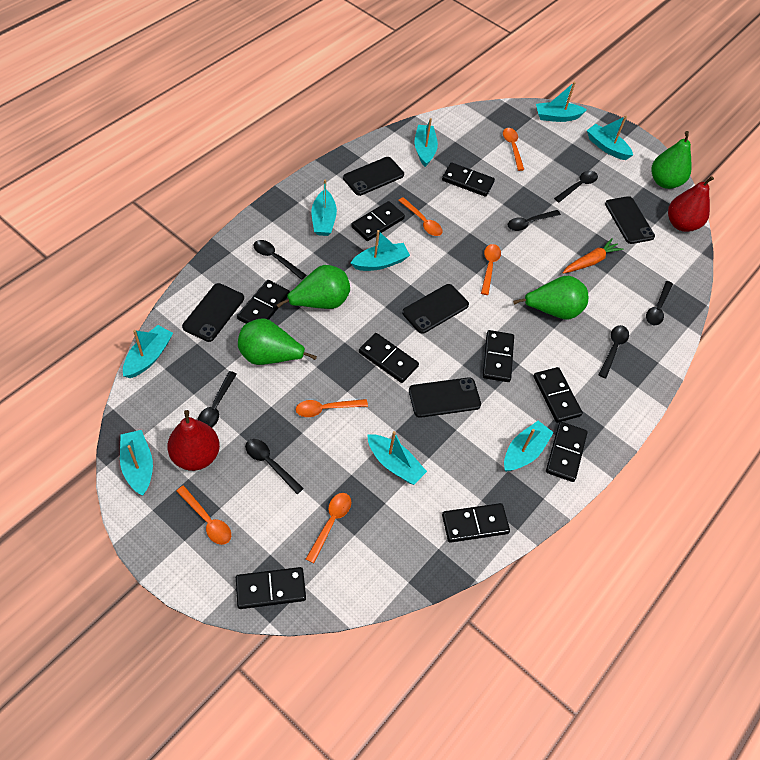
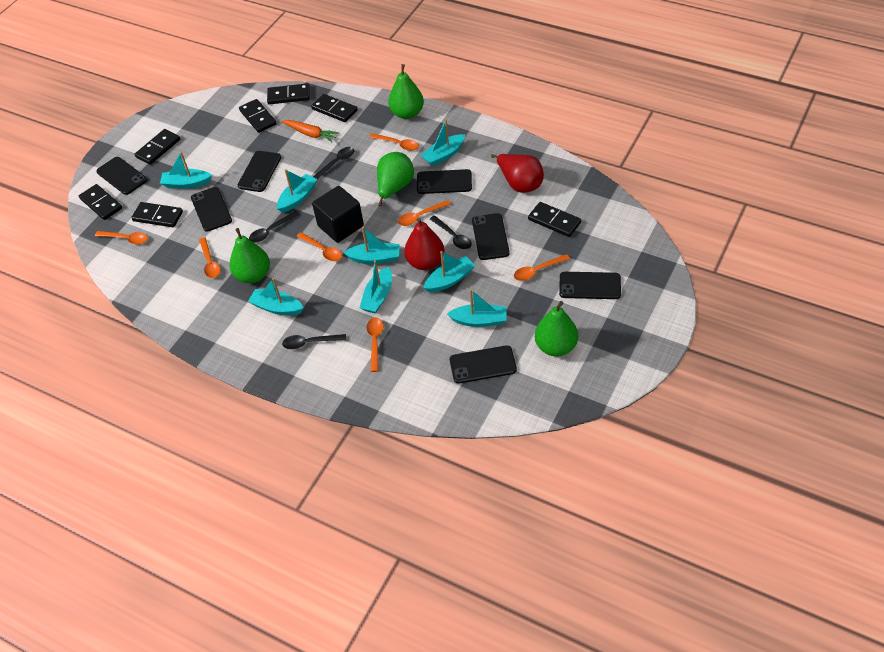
black cube: none = 0 -> [312,186,364,243] = 1
black domino: [236,567,306,609] [237,280,290,324] [351,201,405,241] [359,333,419,383] [442,162,495,197] [442,503,510,543] [483,330,514,382] [533,367,583,423] [546,422,588,482] = 9 -> [79,184,122,220] [131,202,183,227] [135,129,180,165] [239,99,277,133] [267,83,310,104] [311,94,357,122] [528,202,581,237] = 7
black phone: [182,283,244,342] [343,157,404,196] [402,284,469,334] [409,377,481,418] [605,196,655,244] = 5 -> [96,157,147,195] [191,187,232,232] [238,151,281,192] [417,169,472,194] [450,345,517,384] [472,213,510,260] [559,272,621,299] = 7
black spoon: [197,371,237,428] [245,439,304,494] [253,240,306,280] [507,210,561,231] [554,171,598,202] [599,325,629,378] [646,281,673,325] = 7 -> [249,211,300,243] [282,334,346,349] [313,147,355,180] [430,216,472,249] = 4
orange spoon: [176,486,231,545] [296,399,368,417] [306,493,351,563] [398,197,443,236] [481,244,501,295] [503,128,524,171] = 6 -> [95,231,148,244] [199,237,221,278] [297,232,342,261] [366,317,384,372] [369,133,419,151] [398,200,451,226] [514,254,570,281] = 7
turquoise boat: [120,430,153,496] [123,325,173,378] [312,180,337,236] [351,230,410,271] [367,431,427,485] [415,118,438,167] [504,421,554,472] [536,82,587,122] [587,116,633,160] = 9 -> [160,152,212,189] [248,278,303,315] [277,169,317,213] [343,227,400,264] [360,260,392,314] [421,119,465,166] [424,251,475,292] [447,289,507,327] = 8

